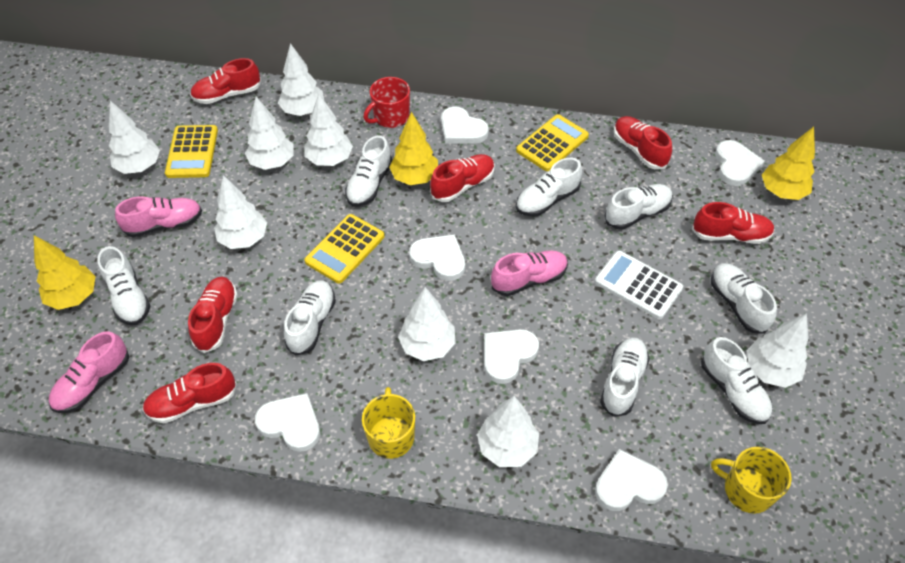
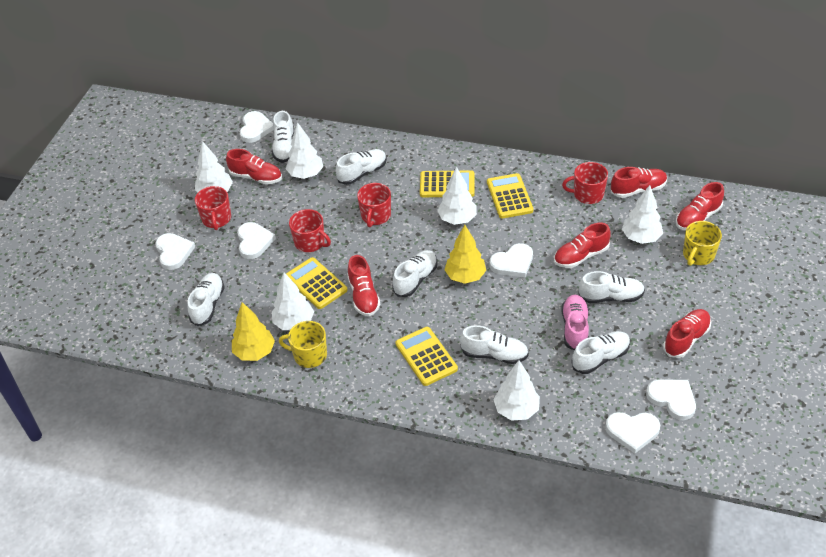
pink shoe: [49,331,129,413] [115,196,202,237] [491,250,568,296] = 3 -> [561,295,589,350] = 1
red mug: [364,77,410,128] = 1 -> [195,186,231,230] [289,209,331,252] [357,183,391,227] [562,162,608,204] = 4
white calculator: [595,251,683,319] = 1 -> none = 0
white shoe: [97,246,151,325] [284,280,336,356] [345,135,392,207] [516,158,582,216] [600,337,650,417] [605,184,673,229] [701,337,773,424] [711,263,777,334] = 8 -> [187,273,225,326] [272,111,294,163] [336,149,387,185] [392,250,438,297] [460,325,529,364] [571,331,630,374] [578,271,645,303] = 7
white tree: [109,101,160,174] [214,175,267,249] [245,97,293,170] [278,43,324,116] [304,93,353,166] [398,287,455,361] [477,396,539,467] [747,313,809,388] = 8 -> [195,141,233,192] [272,273,314,330] [286,122,323,179] [437,167,477,225] [493,360,540,421] [622,185,663,244] = 6
yellow calculator: [165,125,218,178] [304,214,385,284] [516,114,589,171] = 3 -> [286,257,348,309] [395,327,458,386] [420,171,475,197] [487,173,533,218] = 4
yellow tree: [34,235,96,310] [389,112,438,185] [762,127,815,200] = 3 -> [232,302,275,361] [444,225,486,284] = 2

